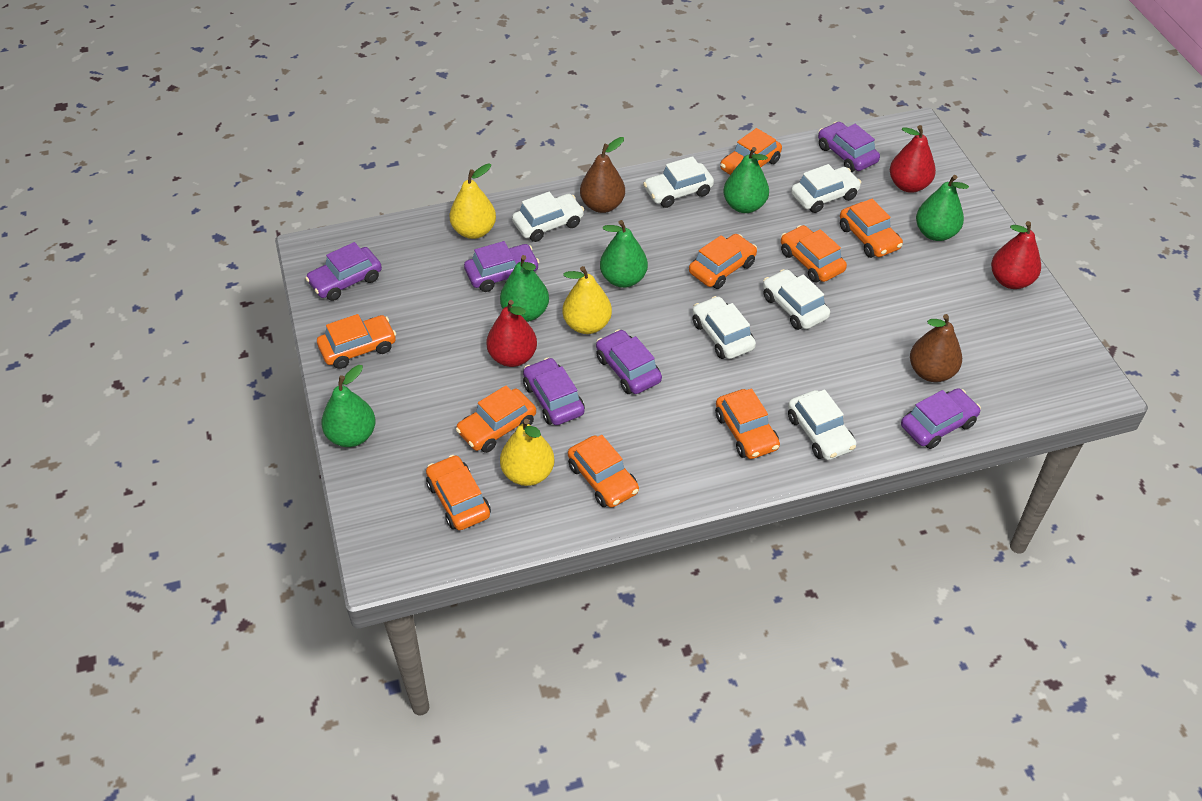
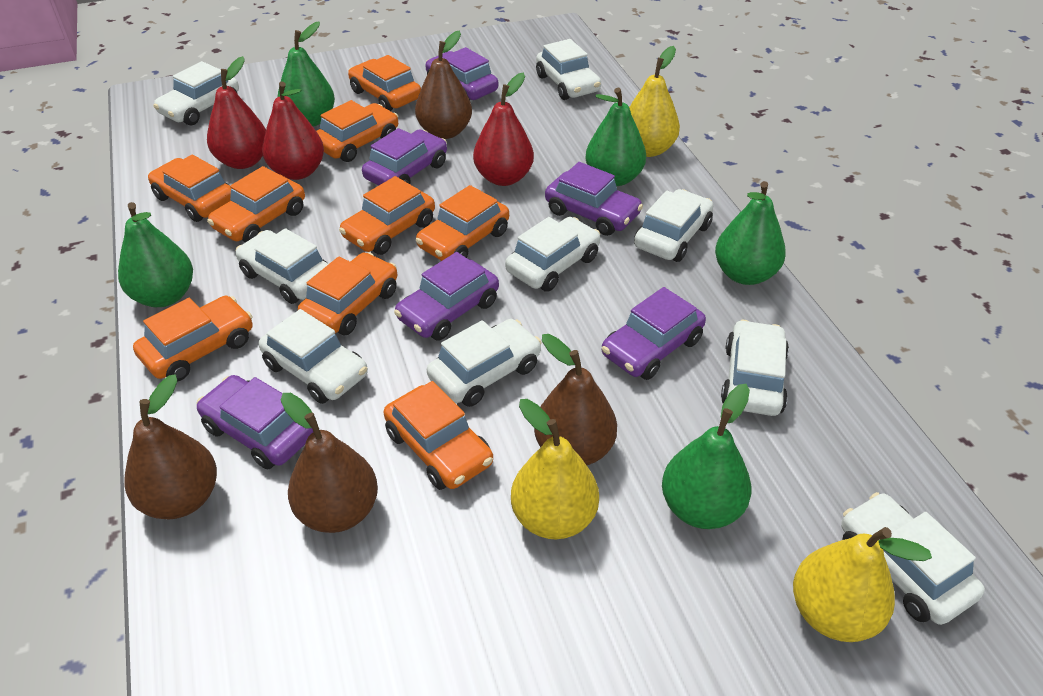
brown pear: [580,137,625,213] [910,314,962,382] = 2 -> [124,375,217,519] [281,393,378,533] [415,30,472,139] [534,334,617,465] = 4
white car: [512,192,584,242] [643,156,714,208] [692,296,756,359] [763,269,830,330] [788,389,856,460] [791,164,861,213] = 6 -> [153,61,239,125] [236,228,328,304] [259,309,368,404] [427,319,542,407] [505,217,600,292] [536,39,601,100] [634,189,713,262] [721,320,789,416] [841,492,985,625] = 9

